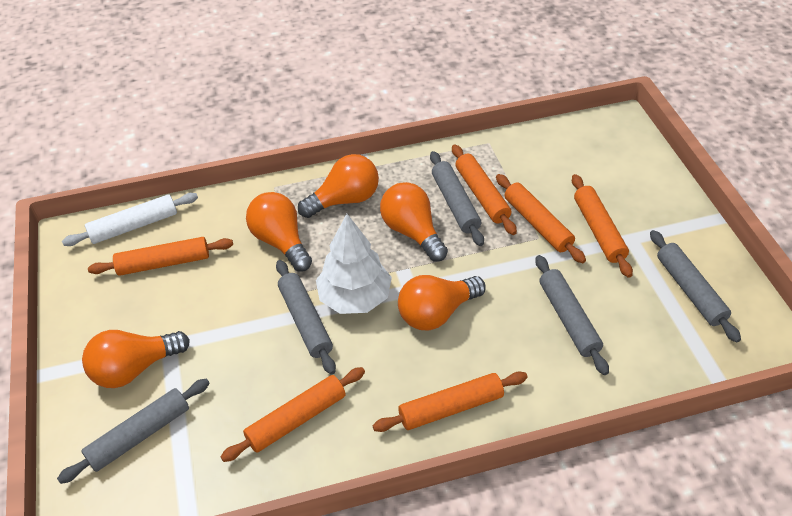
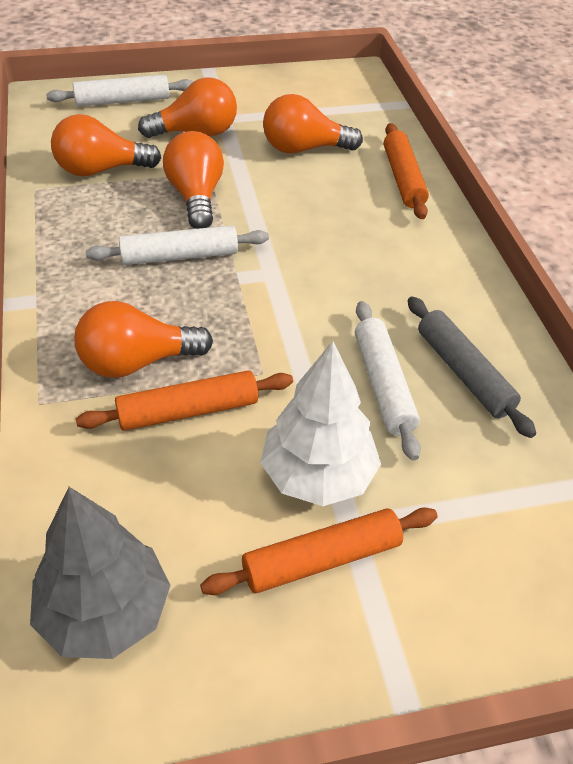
grey rolling pin: [57,379,210,484] [276,260,336,375] [430,151,484,246] [535,255,609,375] [650,230,741,343] = 5 -> [408,296,536,438] = 1
grey tree: none = 0 -> [30,487,170,659] = 1
orange rolling pin: [88,237,233,276] [220,367,365,462] [372,371,528,432] [452,145,517,235] [496,174,586,263] [572,174,633,278] = 6 -> [76,370,293,431] [200,507,438,595] [384,123,429,219] = 3
white rolling pin: [62,193,198,246] = 1 -> [46,75,193,107] [86,225,269,265] [355,301,421,460] = 3

